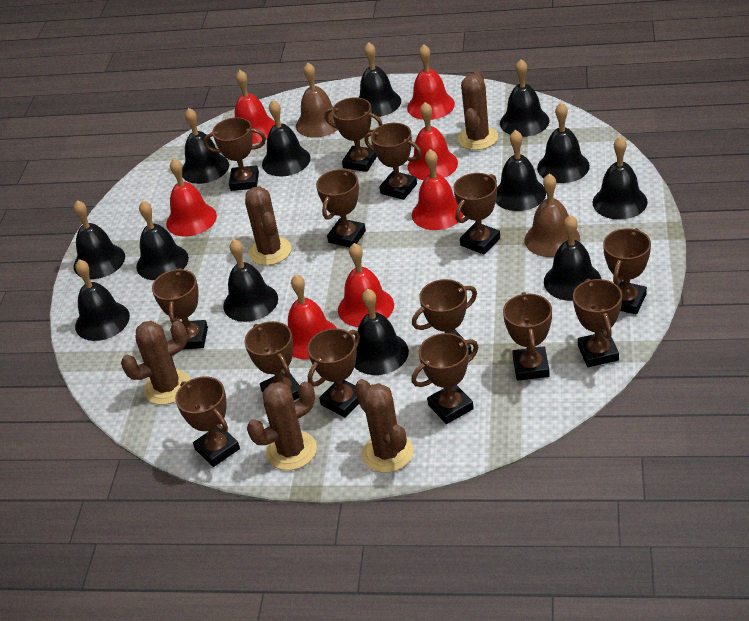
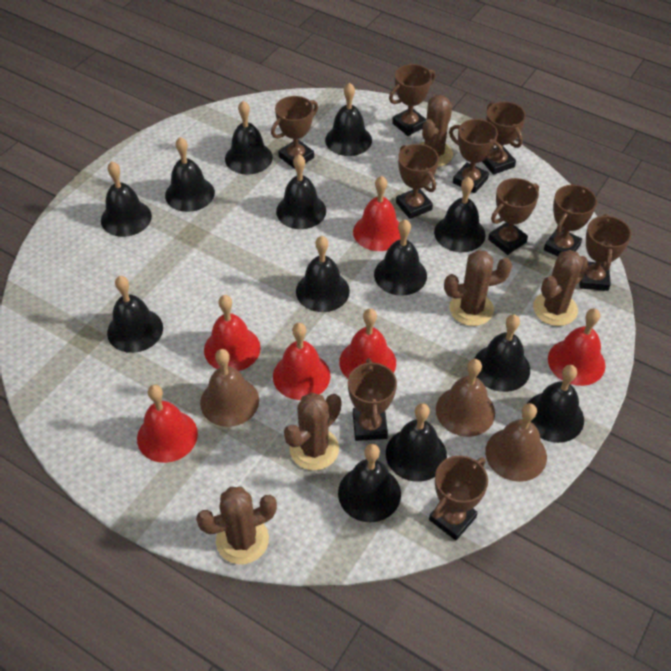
brown bell: [296,63,338,138] [525,173,580,257] = 2 -> [200,349,259,427] [436,359,495,437] [485,403,547,482] = 3
brown trophy: [152,268,208,350] [175,376,240,467] [203,117,266,191] [244,321,300,400] [307,328,360,418] [316,169,366,247] [325,97,383,172] [365,123,422,200] [411,333,478,424] [412,279,477,355] [453,173,500,255] [503,292,552,381] [573,279,622,367] [603,228,651,314] = 14 -> [271,96,318,169] [348,358,397,441] [389,64,435,136] [396,144,439,219] [429,456,488,540] [449,119,504,193] [482,102,526,175] [488,178,539,255] [544,185,597,257] [579,214,631,291] = 10
red bell: [166,158,217,237] [235,70,275,144] [288,275,337,359] [338,243,394,327] [407,44,455,120] [408,102,458,180] [412,149,464,230] = 7 -> [137,385,198,463] [204,295,261,371] [273,323,330,400] [339,309,396,379] [353,176,401,251] [548,308,606,386] = 6

